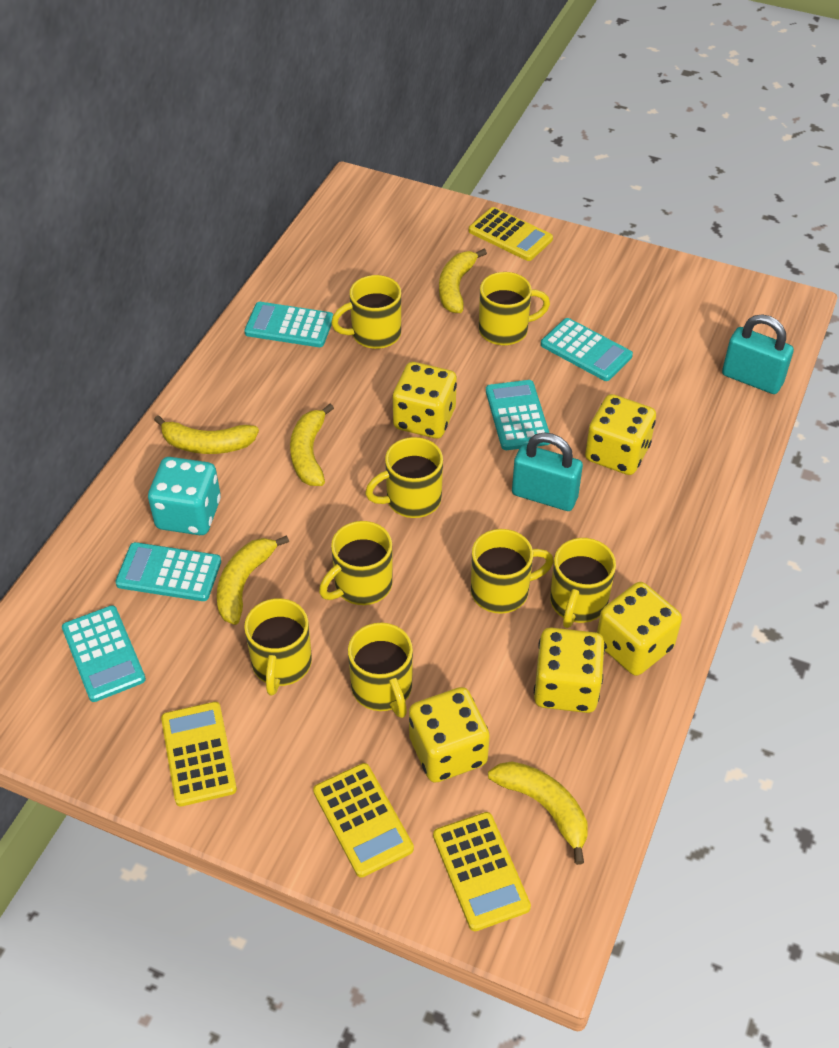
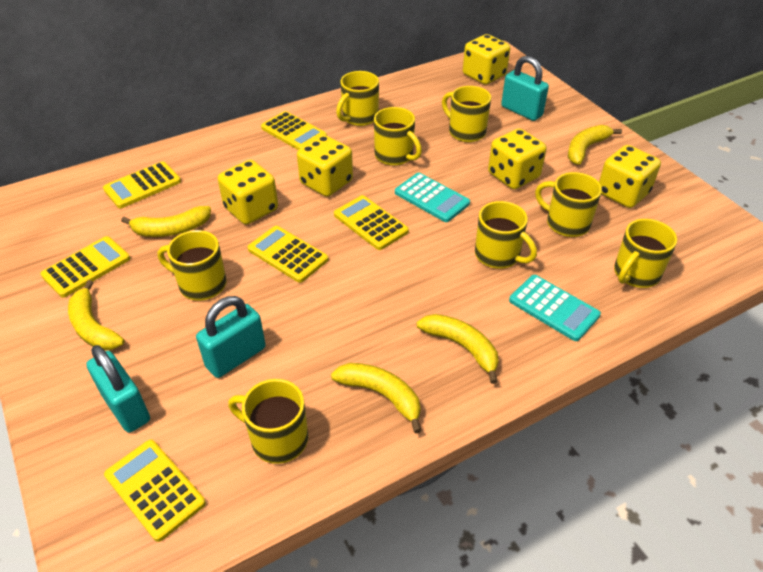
turquoise calculator: [62,605,146,702] [115,542,221,601] [244,302,334,347] [486,380,550,450] [541,318,633,381] = 5 -> [395,173,470,222] [509,275,601,341] = 2
turquoise dice: [148,457,221,535] = 1 -> none = 0
turquoise padlock: [512,432,583,511] [722,314,794,394] = 2 -> [86,345,150,433] [196,296,266,378] [501,56,549,121] = 3
yellow calculator: [161,702,237,807] [313,763,414,878] [433,812,531,931] [469,207,553,261] = 4 -> [40,236,130,298] [103,161,181,208] [104,440,206,542] [248,226,329,283] [261,111,327,150] [334,195,409,250] = 6

